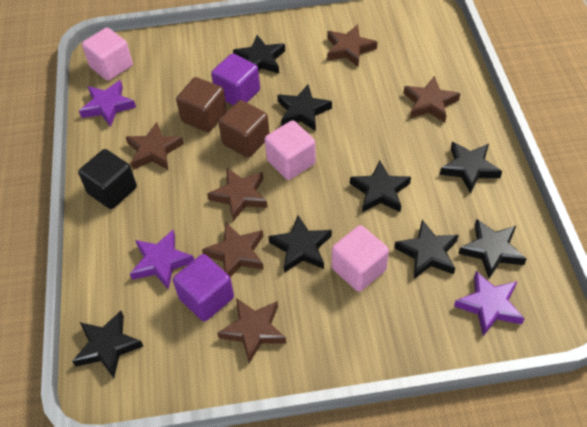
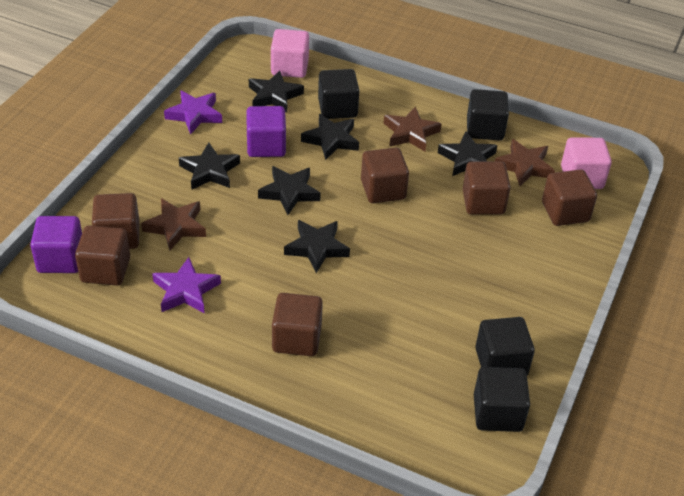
black cube: [78,149,137,209] = 1 -> [318,69,359,119] [467,89,509,141] [474,367,530,432] [475,317,535,376] = 4
black star: [72,311,144,378] [233,35,285,73] [268,215,332,273] [277,84,332,131] [350,160,411,213] [394,220,459,279] [440,142,502,194] [458,219,526,279] = 8 -> [179,142,240,189] [249,70,304,113] [258,166,321,215] [284,220,350,273] [301,114,359,160] [438,131,497,176] = 6
brown cube: [176,77,227,132] [218,100,270,158] = 2 -> [75,225,130,286] [92,193,140,249] [272,293,323,356] [361,148,409,203] [463,161,511,215] [542,169,597,226] = 6
brown star: [126,122,184,170] [202,223,264,277] [207,168,268,221] [217,298,287,363] [327,24,377,67] [404,76,460,123] = 6 -> [141,198,206,250] [383,107,441,151] [495,139,555,186] = 3
pink cube: [82,28,133,81] [265,120,316,180] [332,225,389,292] = 3 -> [271,29,309,78] [561,138,612,189] = 2
purple star: [79,80,136,127] [130,230,194,290] [454,271,525,336] = 3 -> [152,257,221,313] [164,91,222,135] = 2

